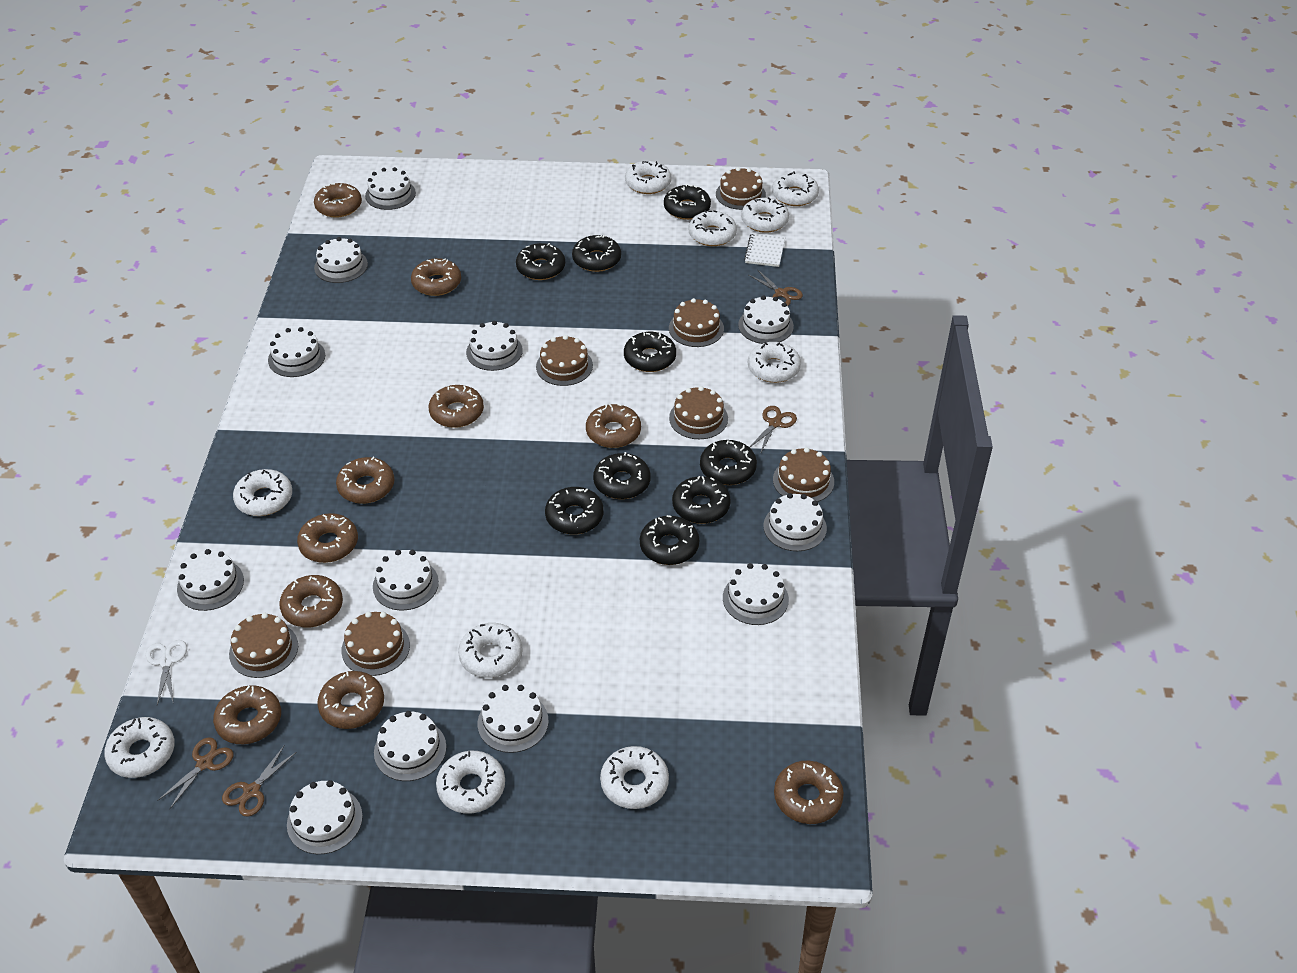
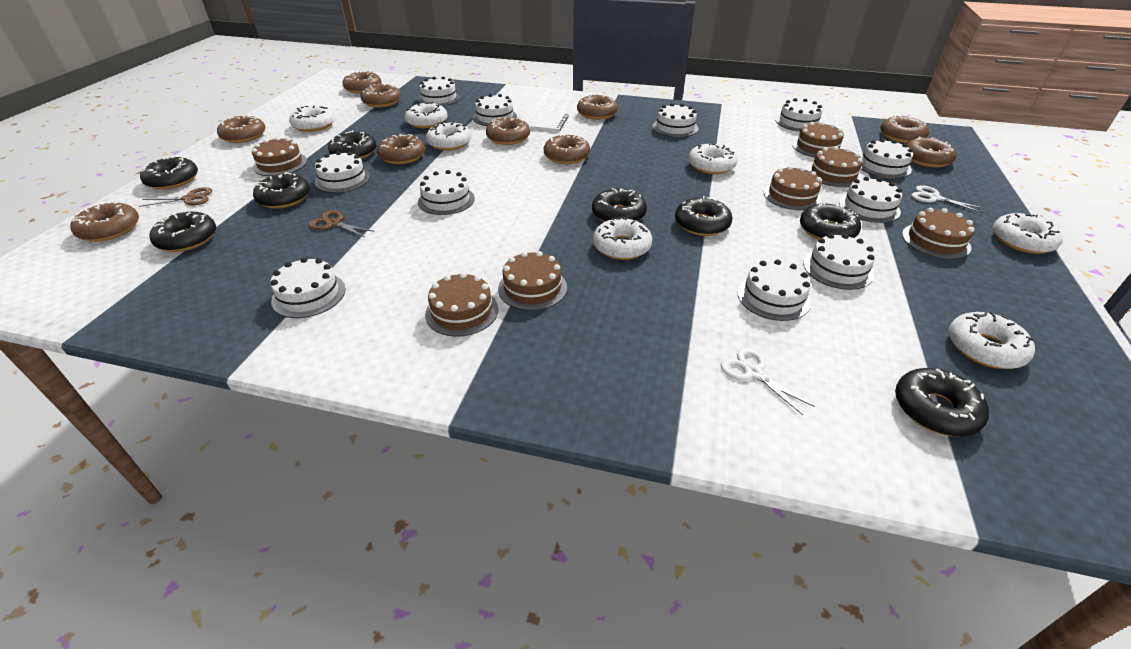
black donut: [516,243,565,280] [545,487,604,534] [572,235,621,272] [593,452,651,499] [624,332,676,372] [640,515,699,565] [664,184,711,220] [672,476,731,524] [700,440,757,485] = 9 -> [140,156,198,190] [149,211,216,252] [253,172,310,209] [328,130,377,159] [592,188,647,222] [675,196,732,236] [800,202,861,240] [895,368,989,437] = 8
brown scissors: [157,737,234,809] [222,745,296,817] [749,269,803,306] [749,406,797,454] = 4 -> [139,187,212,207] [309,210,375,237] = 2
white cake: [177,549,244,611] [268,327,325,377] [287,780,363,854] [314,237,368,283] [365,167,416,210] [373,550,439,610] [374,711,446,781] [466,321,523,371] [478,685,549,753] [723,563,789,625] [738,295,794,344] [763,493,827,551] = 12 -> [270,257,345,318] [315,151,370,193] [418,76,460,106] [418,170,475,215] [473,94,517,126] [652,103,698,137] [738,259,811,321] [775,98,822,131] [803,234,875,290] [839,177,902,223] [860,138,913,178] = 11
white donut: [104,717,175,778] [233,469,292,516] [436,751,505,813] [458,623,523,678] [600,746,669,809] [625,161,671,194] [689,210,737,246] [741,197,789,233] [748,342,801,383] [772,171,819,206] = 10 -> [289,105,335,132] [404,102,447,128] [426,122,472,150] [593,218,652,260] [688,143,737,174] [948,311,1035,369] [993,213,1063,254] = 7
white scissors: [146,640,187,705] = 1 -> [720,348,814,415] [911,185,985,213] = 2

